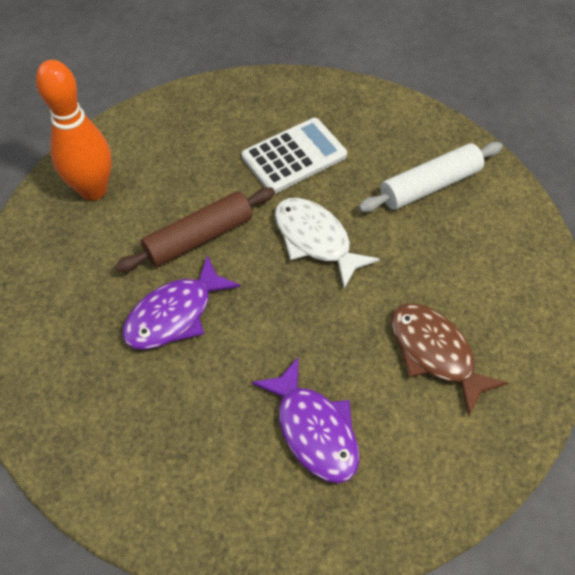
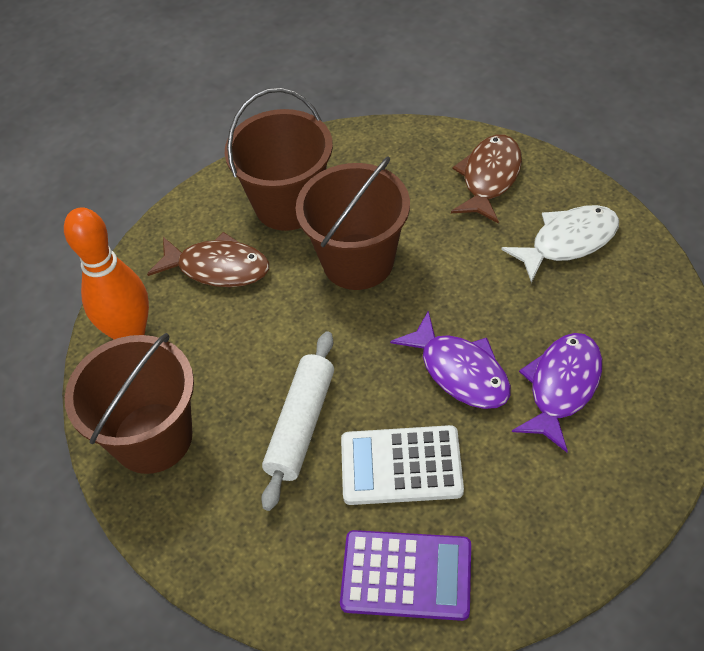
brown bucket: none = 0 -> [65,333,194,474] [225,88,333,231] [296,156,410,290] = 3
brown fish: [391,303,508,415] = 1 -> [147,232,269,287] [451,135,522,224] = 2
brown rolling pin: [115,187,275,273] = 1 -> none = 0
purple calculator: none = 0 -> [340,530,471,621] = 1

